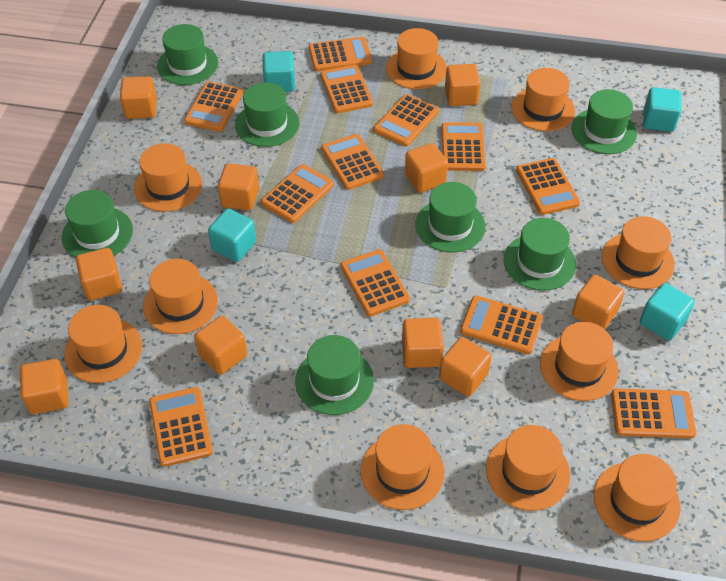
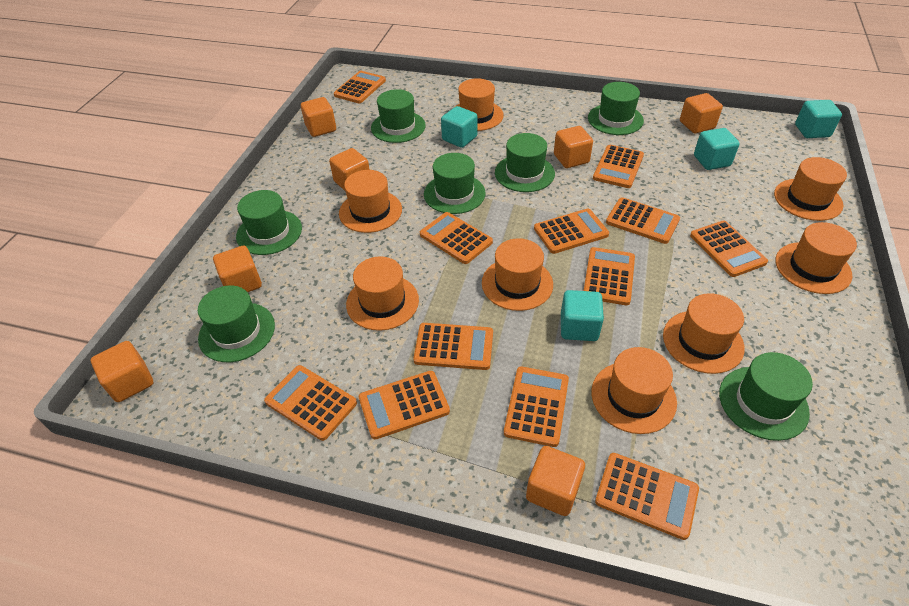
orange cube: [20,359,68,414] [76,248,122,300] [120,76,157,119] [194,316,247,375] [218,163,259,211] [402,318,444,368] [405,143,448,193] [439,337,492,397] [445,64,481,106] [572,275,624,329] = 10 -> [91,341,153,402] [213,246,262,292] [301,97,336,137] [329,148,370,190] [526,446,585,516] [554,126,593,168] [680,93,723,133] = 7
orange hat: [64,305,142,383] [134,143,202,212] [143,259,218,334] [360,424,444,510] [386,28,447,89] [486,425,570,511] [511,68,575,131] [540,322,619,401] [594,454,681,542] [602,216,675,289] = 10 -> [339,170,402,233] [346,256,419,331] [455,78,504,131] [482,238,553,311] [591,347,677,434] [663,293,745,374] [774,157,847,221] [775,222,857,294] = 8

